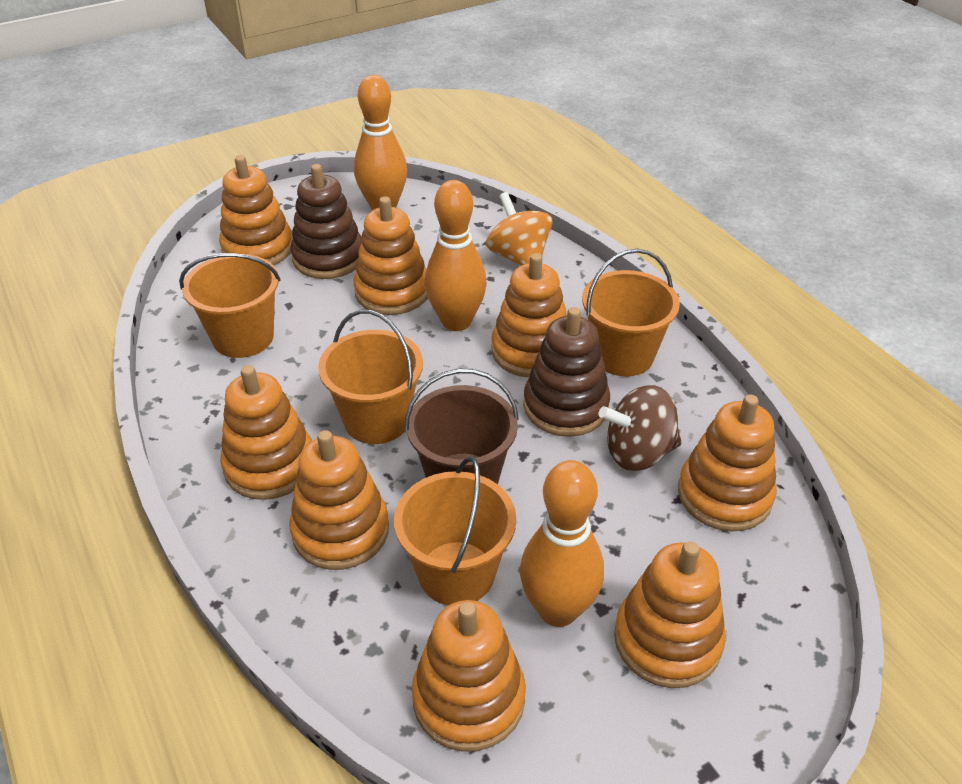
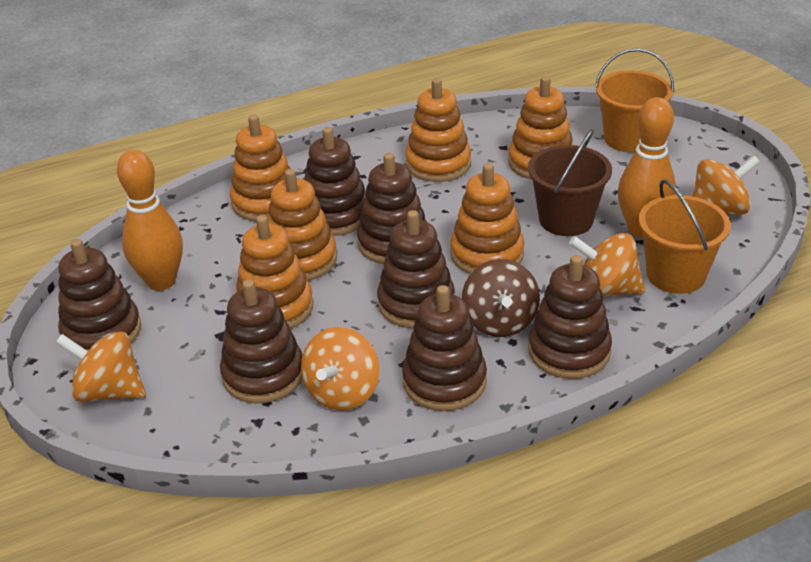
brown stacking toy: [290,164,362,279] [523,307,610,437] = 2 -> [58,239,141,351] [220,279,303,404] [304,127,366,236] [357,153,427,264] [377,210,455,328] [402,285,487,411] [528,255,612,379] = 7
orange bowling pin: [354,75,407,210] [425,180,487,331] [520,460,604,627] = 3 -> [117,149,183,291] [618,97,676,237] = 2
orange bucket: [179,253,281,358] [318,310,423,444] [394,456,516,605] [582,249,680,376] = 4 -> [595,48,674,152] [639,180,731,294] = 2
orange spinning top: [486,192,553,266] = 1 -> [56,331,146,402] [301,327,379,411] [569,233,645,297] [692,156,760,215] = 4
orange stacking toy: [219,155,292,265] [220,365,312,500] [289,430,389,570] [354,196,427,315] [412,600,526,752] [491,253,567,378] [614,541,726,688] [678,394,777,531] = 8 -> [230,115,291,221] [236,215,313,329] [268,169,337,281] [405,78,471,182] [450,163,524,274] [508,76,573,180] = 6

